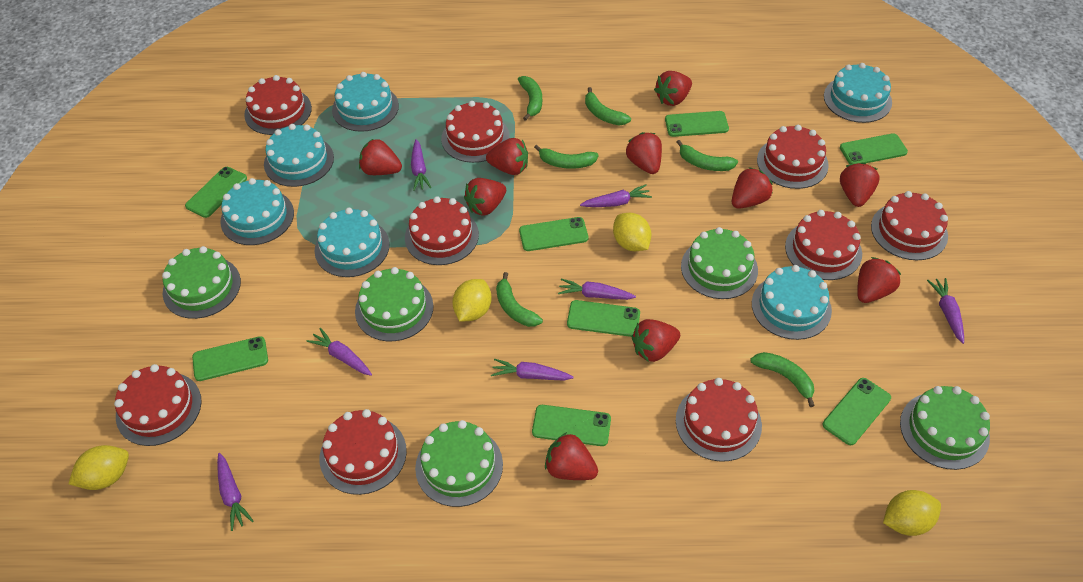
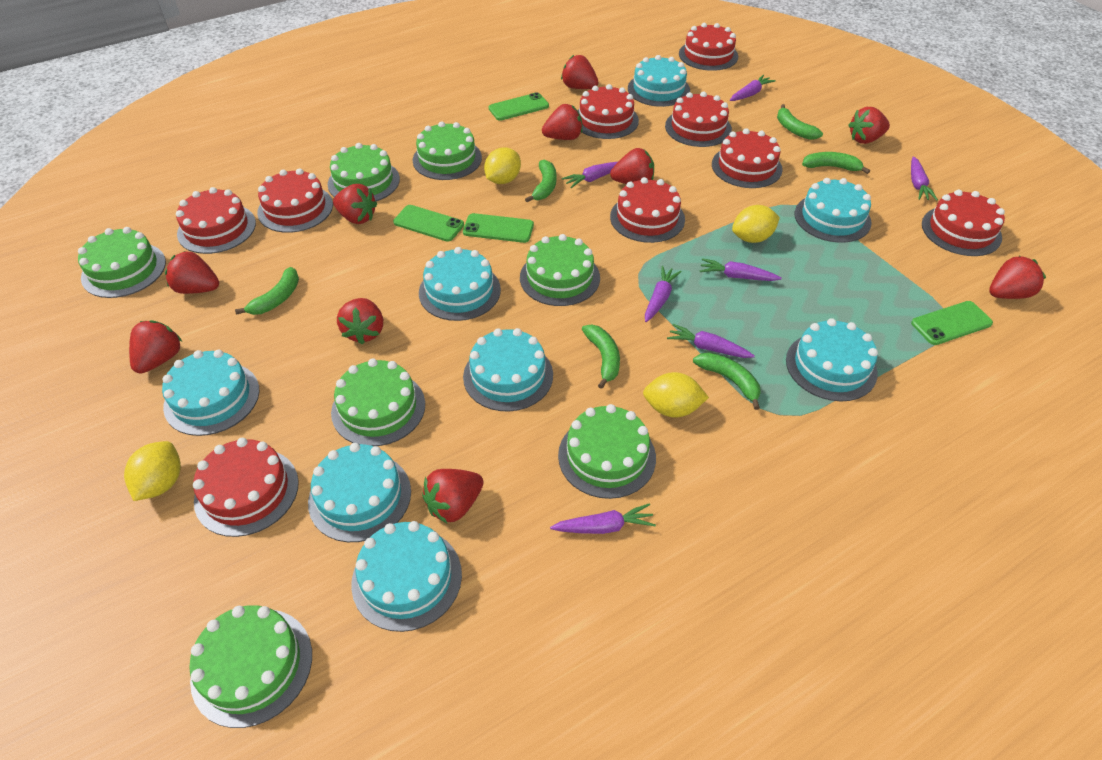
green cake: [162,246,241,319] [355,267,434,341] [415,420,503,507] [681,227,758,299] [900,386,990,470] = 5 -> [78,227,166,298] [189,605,312,728] [328,143,400,201] [331,358,425,446] [413,121,482,180] [520,234,600,306] [558,404,656,499] = 7
green phone: [185,167,247,218] [192,336,268,381] [519,217,588,251] [532,405,611,446] [567,300,640,337] [665,111,729,137] [823,378,891,445] [840,133,908,164] = 8 -> [393,205,464,242] [463,213,534,243] [489,92,549,121] [911,301,993,345] = 4
turquoise cake: [220,178,294,245] [264,124,334,187] [314,208,390,277] [332,72,399,132] [752,265,832,340] [824,63,892,123] = 6 -> [162,350,259,436] [308,443,411,542] [351,521,462,632] [419,247,501,321] [463,328,553,412] [628,55,690,107] [786,318,878,401] [795,178,872,243] = 8

